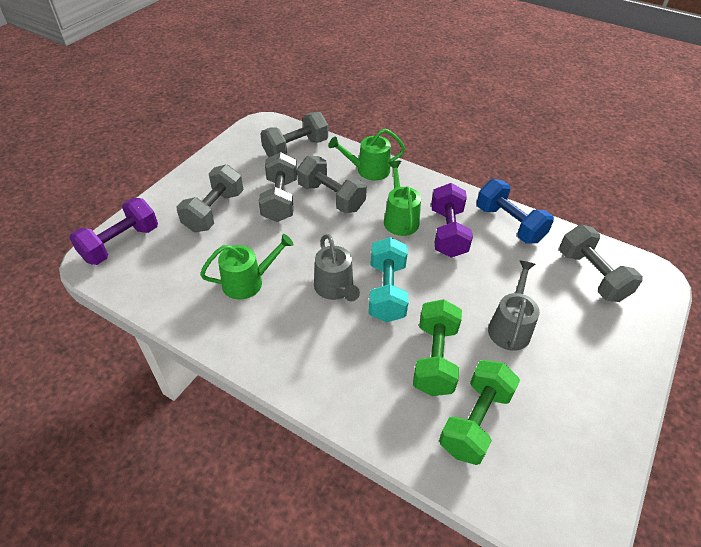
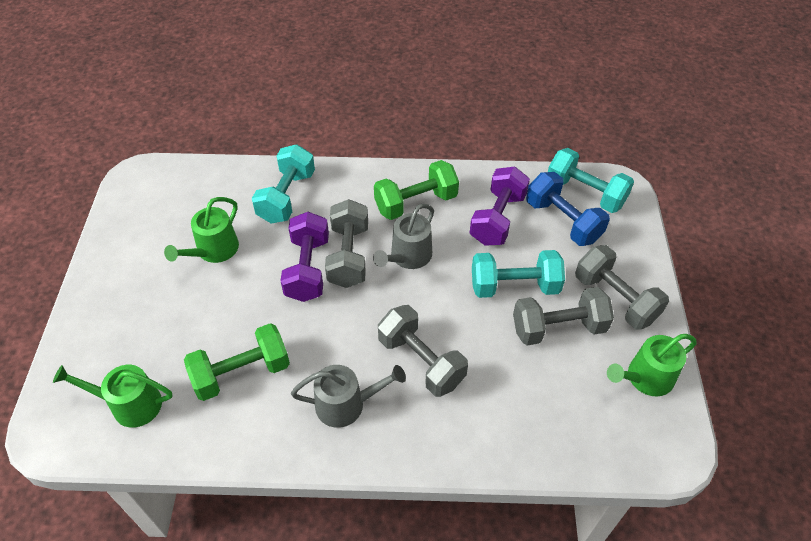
grey dumbbell: [176,164,243,232] [259,152,297,222] [260,112,328,157] [297,156,367,213] [559,225,643,302] = 5 -> [325,199,368,288] [378,305,468,397] [513,287,614,346] [575,245,669,330] = 4
turquoise dumbbell: [369,237,408,322] = 1 -> [252,145,315,223] [472,250,565,298] [548,148,634,213] = 3

